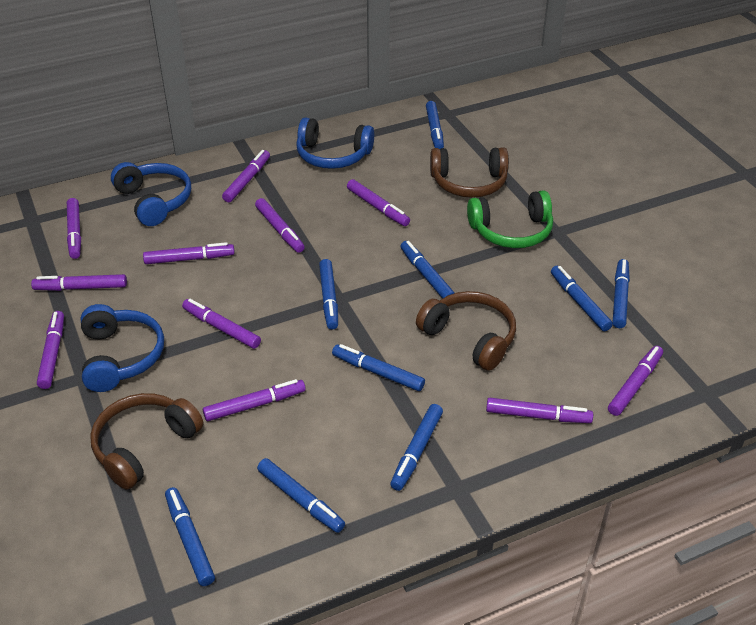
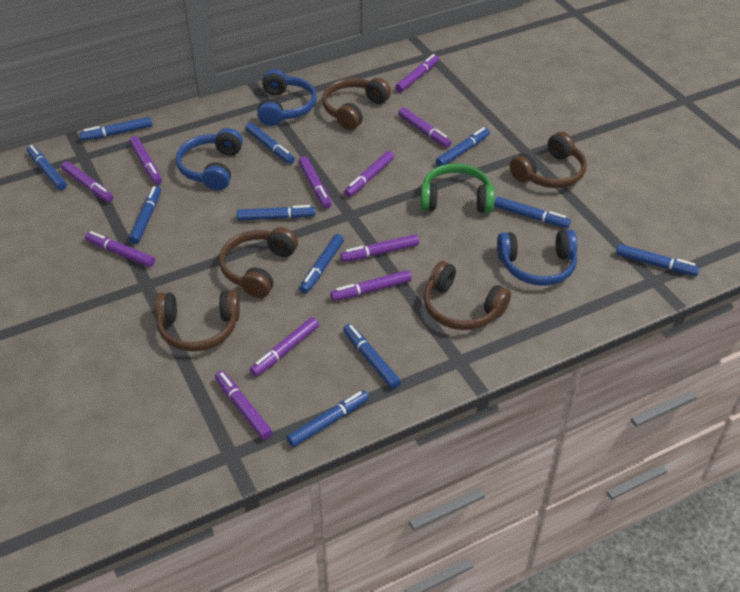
blue marker: [165,487,215,586] [257,458,345,533] [319,259,338,330] [332,344,425,391] [390,404,443,491] [401,241,455,299] [426,101,444,149] [551,266,613,331] [613,259,630,328] = 9 -> [27,145,67,190] [80,117,152,141] [129,186,161,244] [237,205,316,221] [245,122,295,164] [287,390,369,447] [299,234,344,294] [343,324,401,389] [436,127,490,166] [494,197,571,228] [616,244,700,276] = 11
brown headphones: [90,393,203,490] [416,291,516,371] [430,147,509,198] = 3 -> [155,290,240,352] [219,227,298,298] [322,78,391,130] [423,261,511,330] [510,132,587,188] = 5

